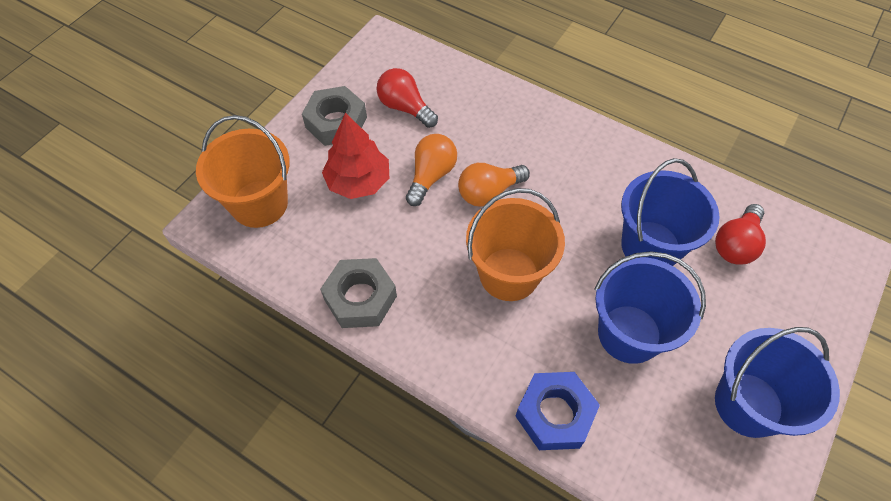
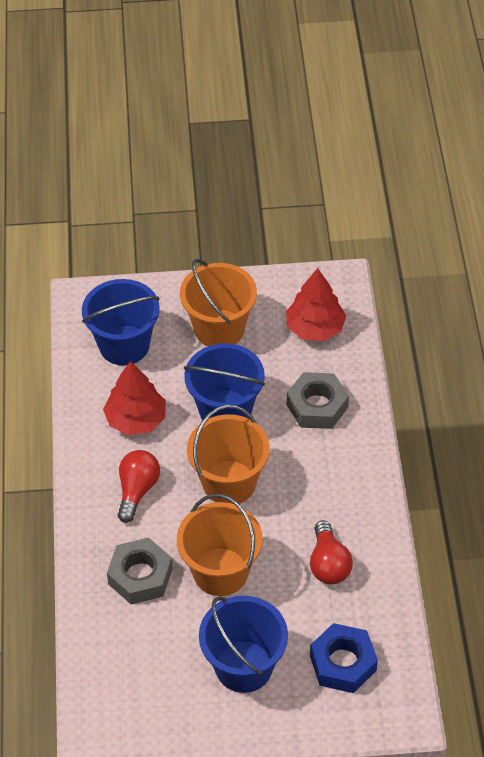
orange bucket: [196,115,290,228] [466,188,565,301] = 2 -> [177,494,262,596] [180,259,257,346] [187,405,270,504] = 3
orange light bulb: [406,134,457,206] [458,163,530,207] = 2 -> none = 0
red tree: [322,113,389,199] = 1 -> [103,361,166,435] [286,268,346,341] = 2

